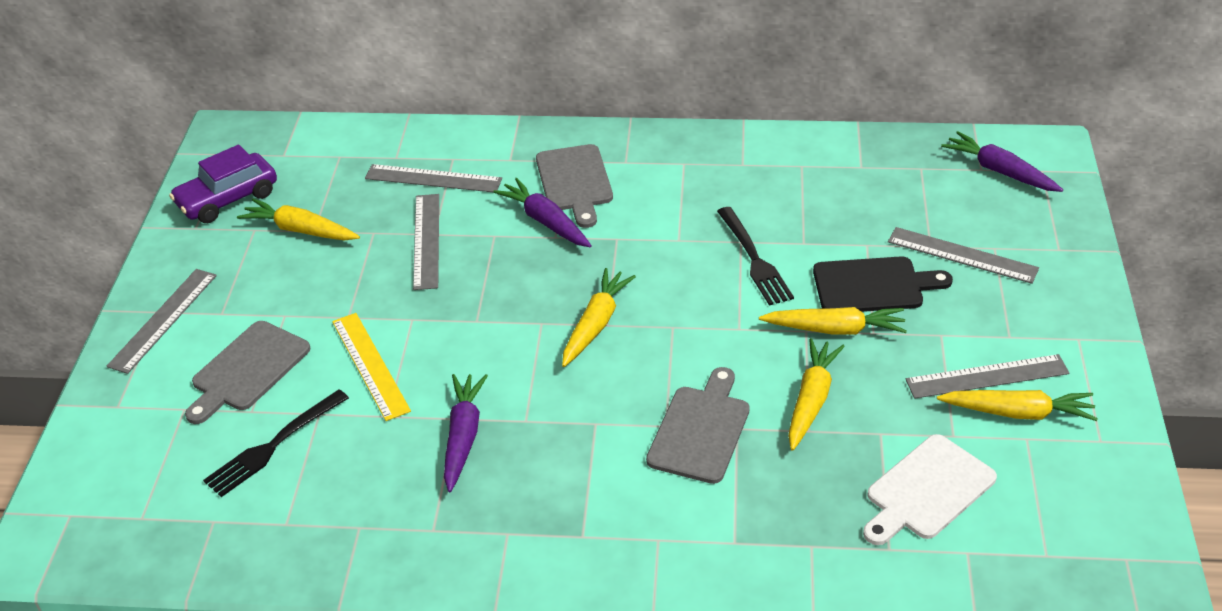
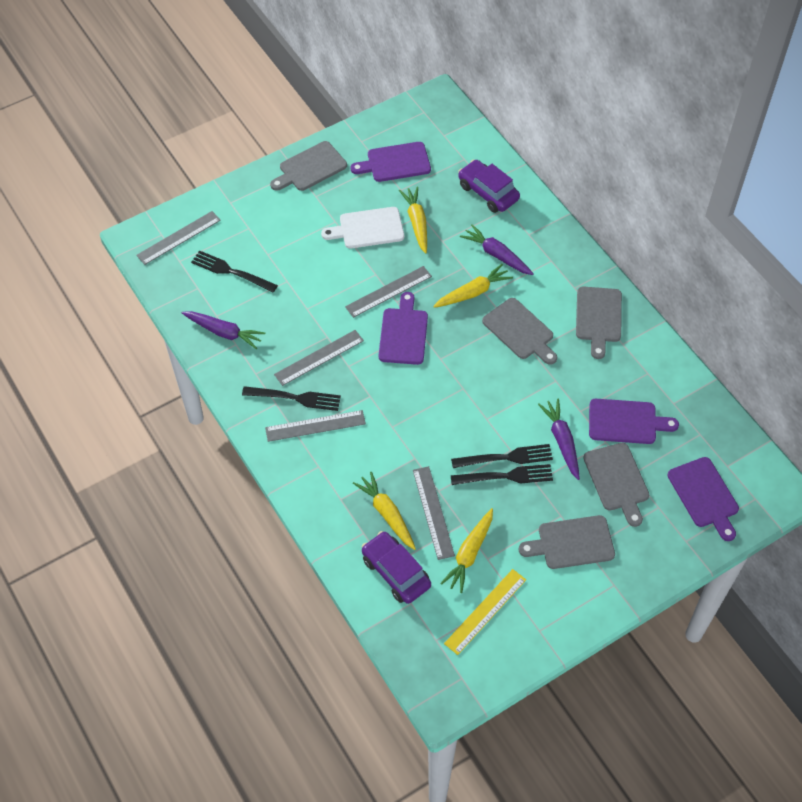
black cutting board: [813,256,953,312] = 1 -> none = 0
black fork: [203,389,349,497] [717,207,794,306] = 2 -> [191,250,278,292] [242,386,341,411] [450,464,553,485] [451,444,553,468] = 4
grey cutting board: [185,321,310,424] [536,144,613,228] [646,367,750,484] = 3 -> [270,141,347,191] [482,298,557,365] [519,515,615,569] [576,286,622,359] [583,443,649,527] = 5
purple car: [169,145,277,223] = 1 -> [362,531,431,604] [458,160,520,213] = 2
purple cutting board: none = 0 -> [351,142,431,182] [379,292,428,365] [589,399,679,444] [667,457,739,541] = 4
yellow carrot: [237,199,360,241] [562,268,636,367] [759,307,907,335] [788,338,845,451] [937,390,1098,421] = 5 -> [353,472,416,550] [399,186,427,254] [433,264,513,308] [440,508,493,593] = 4

